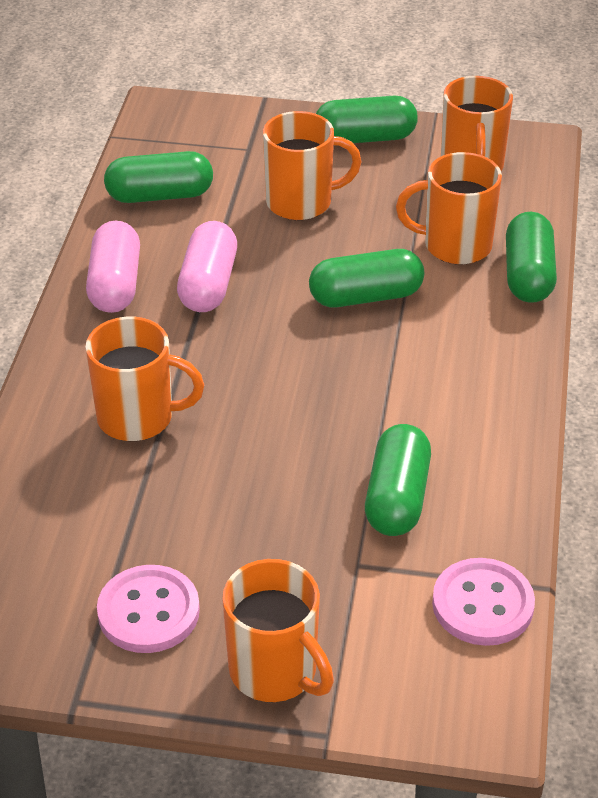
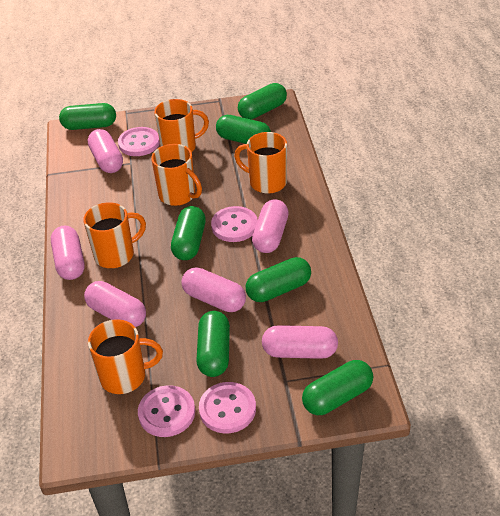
green capsule: [104,151,213,203] [309,249,424,307] [316,96,418,143] [365,424,431,536] [506,212,557,303] = 5 -> [59,103,116,130] [171,206,206,260] [196,311,230,377] [216,115,271,144] [238,83,287,119] [246,257,311,302] [302,360,373,415] = 7
pink button: [97,565,200,653] [432,558,535,646] = 2 -> [118,127,160,156] [138,385,195,437] [199,382,256,433] [211,206,258,242] = 4
pink capsule: [86,221,140,313] [177,221,237,312] = 2 -> [51,226,85,280] [84,281,146,327] [88,129,123,173] [181,267,246,312] [252,199,289,253] [262,325,338,359] = 6

